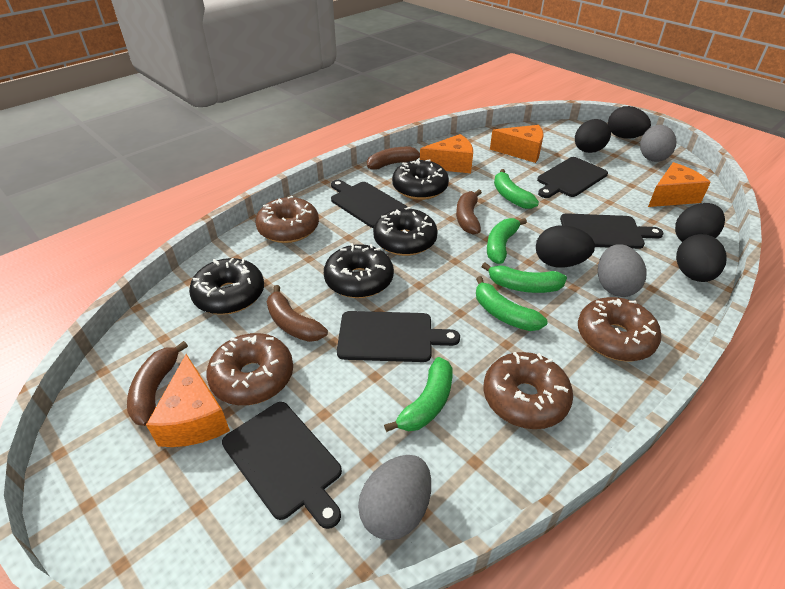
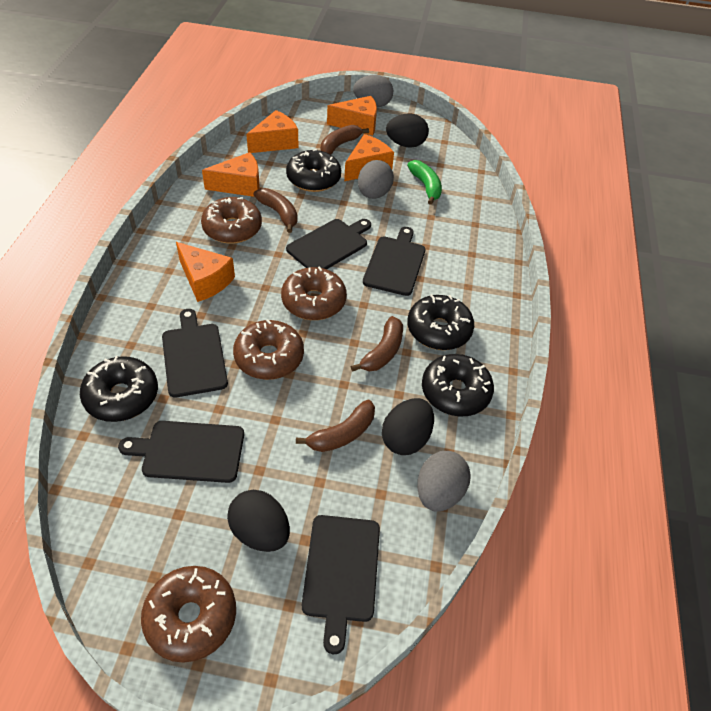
black egg: [536,225,595,268] [575,119,611,153] [608,106,651,139] [675,203,725,242] [676,234,727,282] = 5 -> [227,490,290,552] [382,398,434,455] [386,113,429,148] = 3
green banana: [384,357,453,432] [476,276,548,331] [481,262,567,293] [487,218,527,264] [494,169,539,209] = 5 -> [407,160,442,205] = 1
orange cheese: [146,354,230,447] [420,134,473,173] [490,125,543,163] [648,162,711,207] = 4 -> [176,242,235,302] [202,152,260,197] [246,110,298,153] [327,96,377,136] [344,134,394,181] = 5

